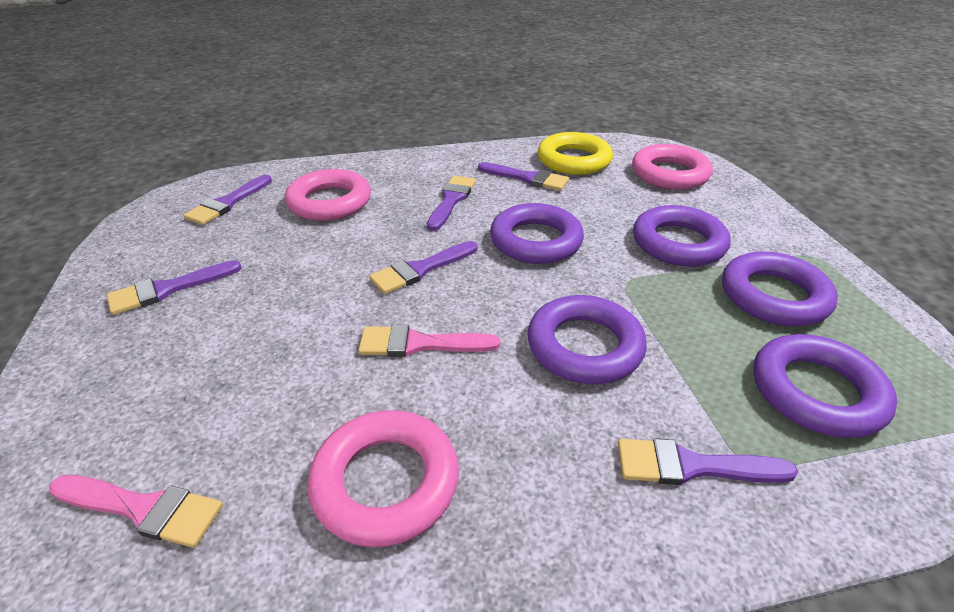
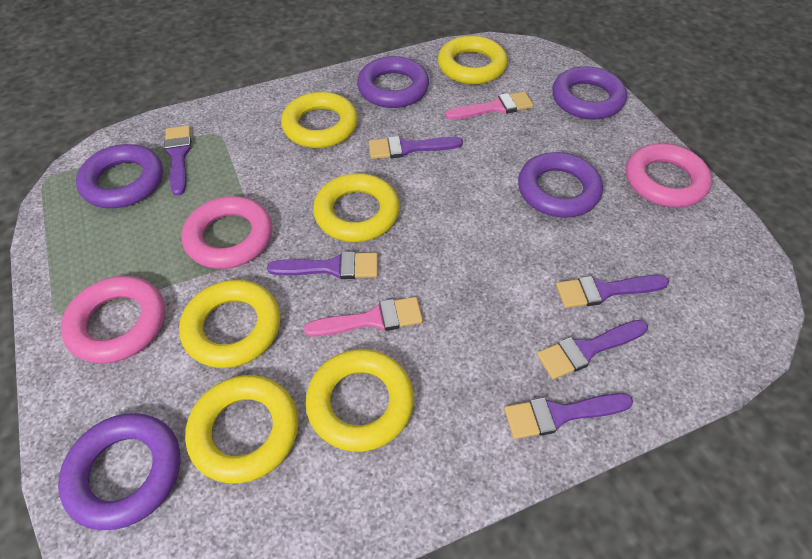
yellow ring: [538,132,613,175] = 1 -> [179,280,280,368] [185,375,298,483] [281,92,358,148] [306,349,414,452] [313,173,400,242] [438,35,507,85] = 6

